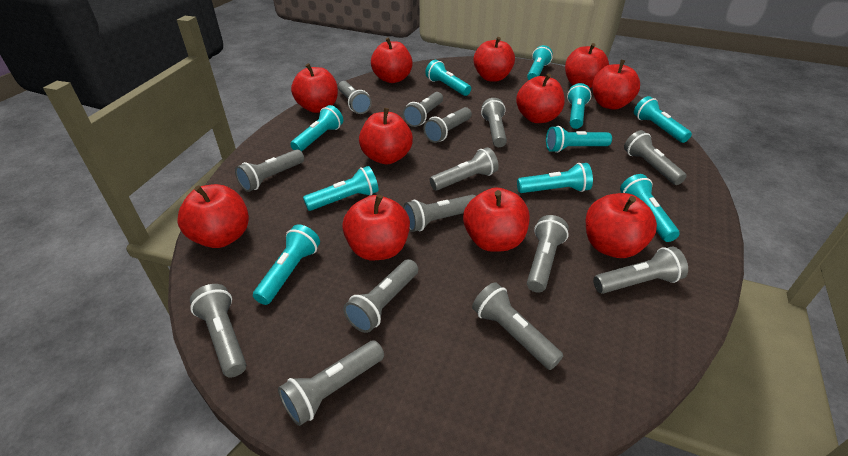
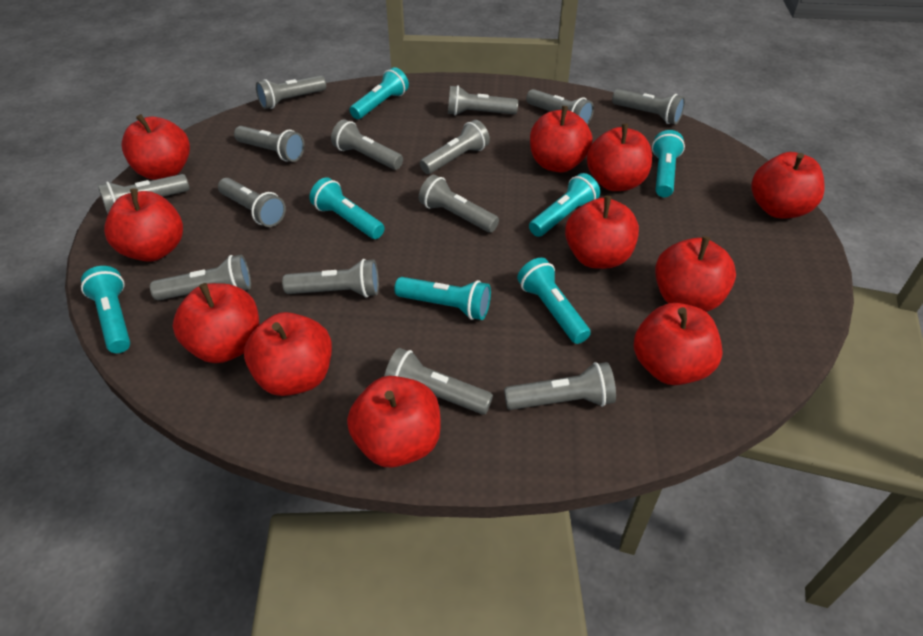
turquoise flashlight: [253,224,320,305] [290,105,343,152] [303,166,379,211] [425,60,471,96] [517,163,593,193] [527,45,553,80] [546,126,612,153] [567,83,591,129] [620,174,680,242] [634,96,692,143] = 10 -> [81,266,130,353] [310,178,385,239] [350,67,409,119] [394,277,491,320] [517,258,591,344] [529,173,600,237] [652,130,685,197] = 7

